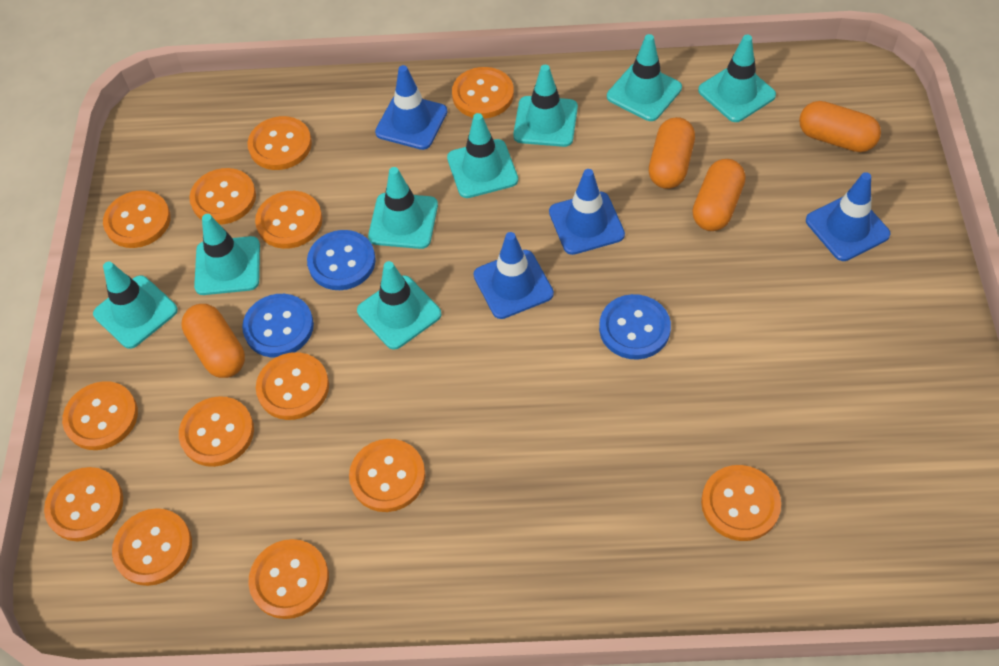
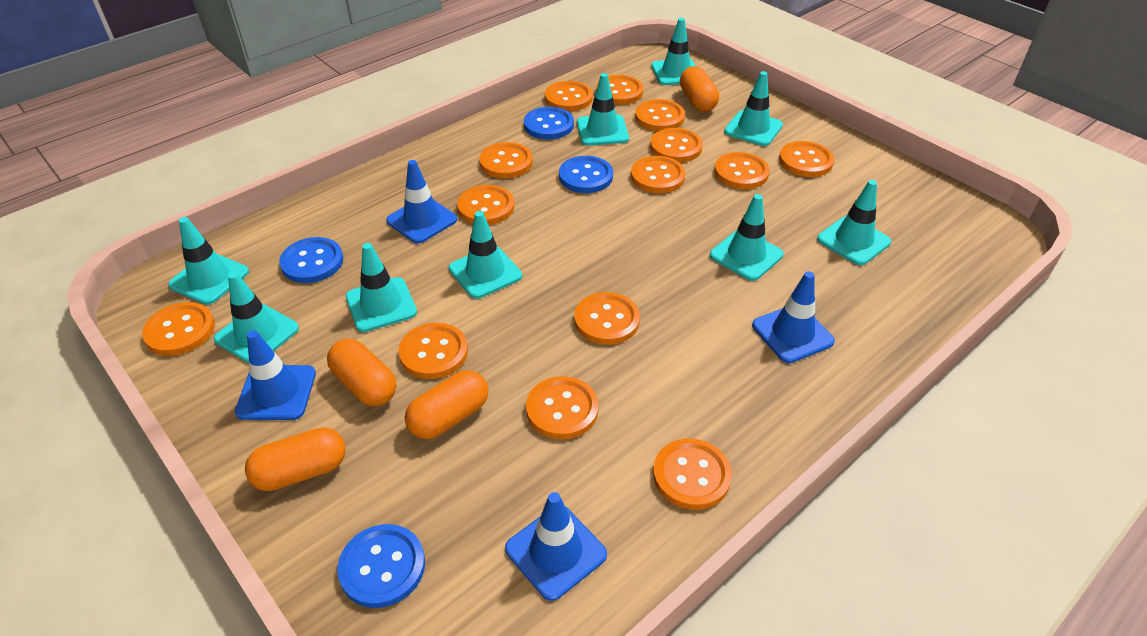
blue button: [242,294,314,358] [307,230,376,290] [599,294,671,360] = 3 -> [279,237,343,283] [337,524,425,608] [524,107,574,140] [559,156,613,193] = 4
orange button: [44,467,123,542] [62,381,138,450] [103,190,171,248] [112,508,192,586] [179,396,254,467] [189,168,256,225] [247,116,312,170] [249,539,329,619] [255,191,322,249] [256,352,329,420] [349,439,425,512] [452,67,514,118] [701,465,781,541] = 13 -> [142,302,215,356] [398,323,468,379] [457,185,514,225] [479,142,533,178] [526,376,599,439] [545,81,593,111] [574,292,640,345] [596,75,644,105] [631,156,686,193] [635,99,685,131] [650,128,703,162] [653,438,732,510] [714,152,770,189] [779,141,834,177] = 14
turquoise traffic cone: [93,262,178,349] [194,214,260,295] [357,261,441,350] [368,167,438,249] [447,113,518,198] [513,65,578,147] [607,34,682,121] [698,35,776,122] = 8 -> [168,217,249,305] [214,272,299,364] [346,243,417,332] [449,211,522,299] [577,73,629,145] [651,18,696,85] [710,194,784,281] [724,71,783,146] [817,180,891,265] = 9

